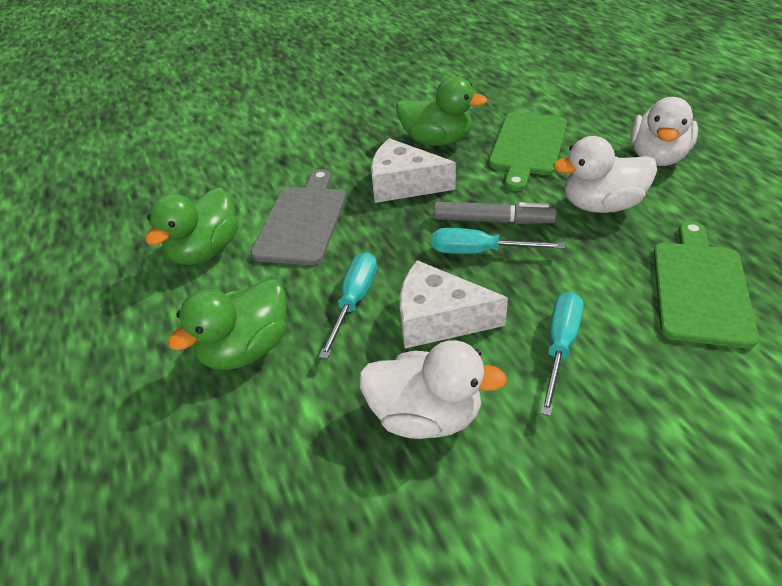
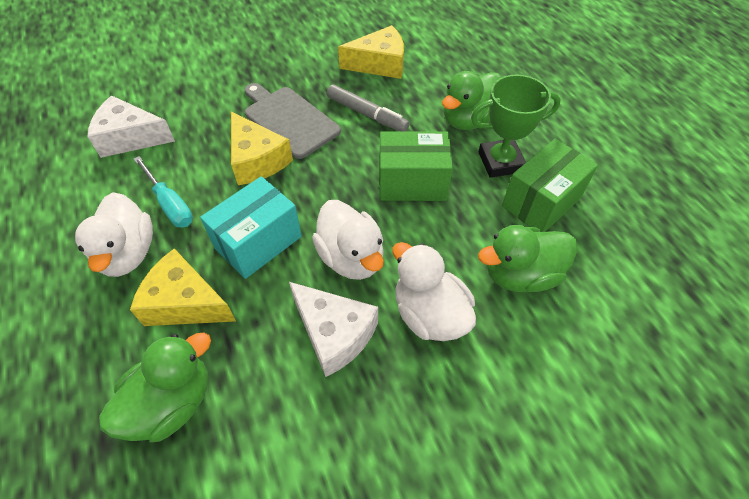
green box: none = 0 -> [379,131,453,201] [502,139,598,232] = 2
green cutting board: [489,112,567,191] [653,221,759,348] = 2 -> none = 0
green trophy: none = 0 -> [471,75,561,178] = 1
turquoise box: none = 0 -> [200,176,302,279] = 1
turquoise screwdriver: [319,252,377,359] [432,228,565,254] [540,292,583,416] = 3 -> [134,156,193,228] = 1
yellow cheese: none = 0 -> [130,249,236,326] [231,111,293,185] [338,25,404,79] = 3

